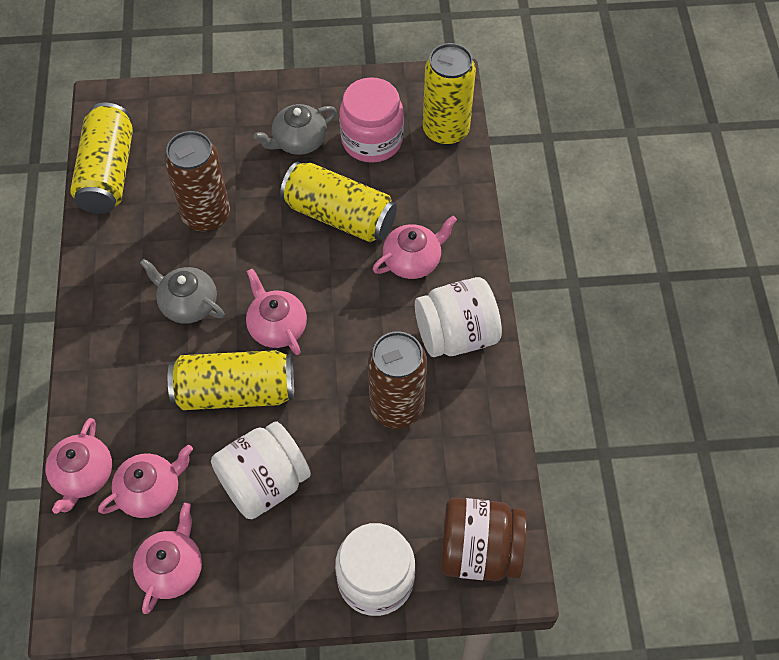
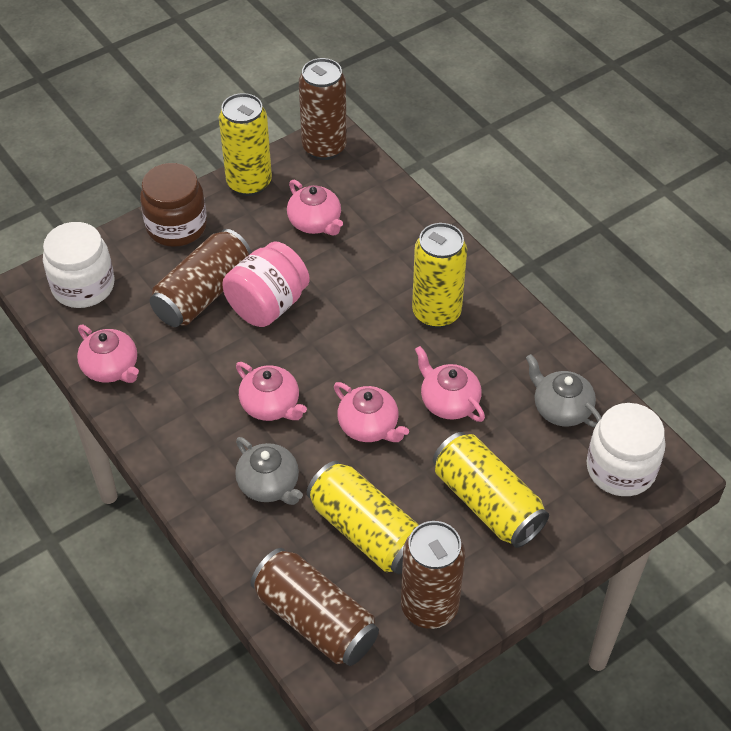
brown can: [165,131,230,232] [368,331,427,429] = 2 -> [150,229,252,327] [251,548,379,666] [299,58,347,160] [401,521,465,629] = 4
white jar: [211,421,311,519] [335,523,415,616] [415,277,502,357] = 3 -> [43,222,114,308] [586,403,666,496] = 2

